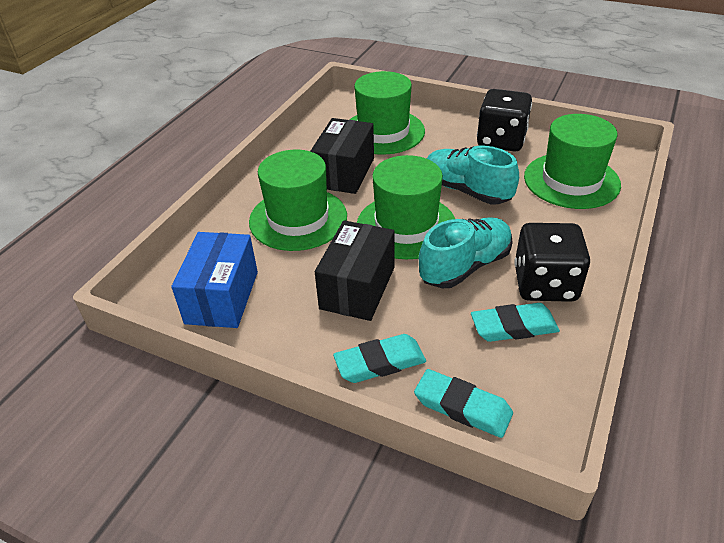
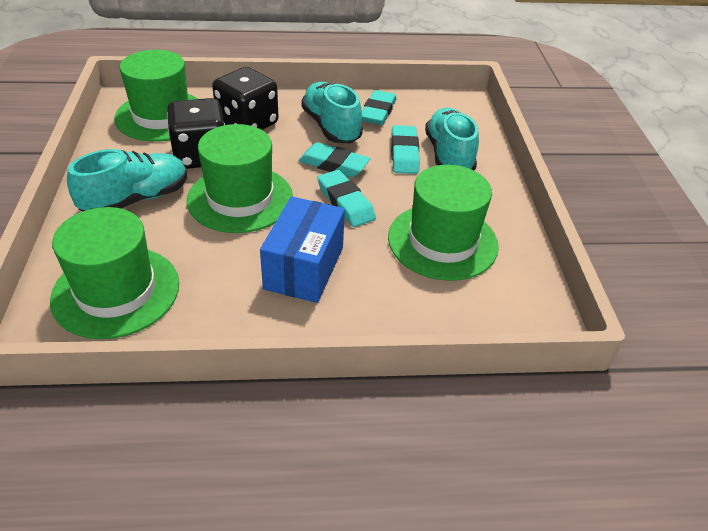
black box: [310,118,374,194] [315,220,395,321] = 2 -> none = 0
turquoise eraser: [333,334,426,383] [414,369,513,438] [471,303,560,342] = 3 -> [298,142,371,177] [317,170,376,227] [362,90,396,125] [391,125,420,174] = 4
turquoise shoe: [419,217,512,288] [427,146,519,204] = 2 -> [67,149,187,211] [301,82,363,143] [425,108,479,171] = 3

